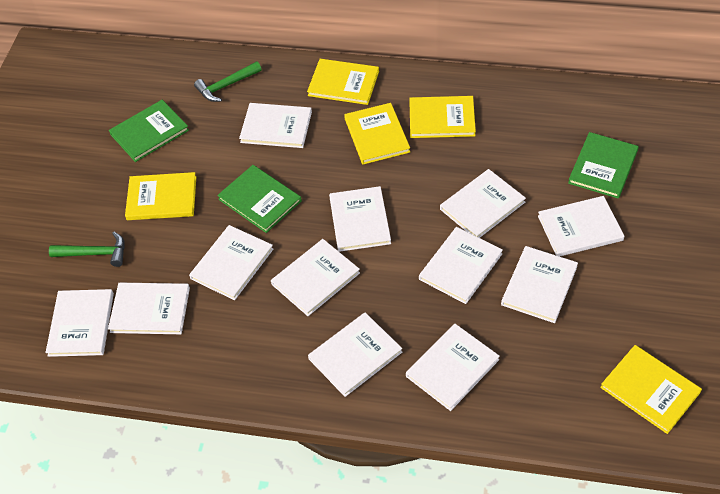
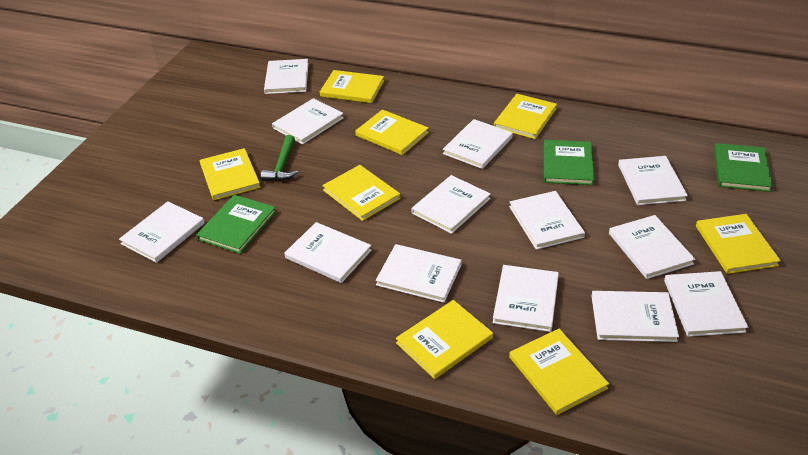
green hammer: [49,232,125,267] [194,61,262,102] = 2 -> [261,135,298,181] = 1
white book: [46,289,114,357] [108,283,190,334] [189,225,273,300] [239,103,312,148] [271,239,360,316] [308,312,402,397] [329,186,391,252] [406,324,500,411] [419,227,503,304] [440,169,526,238] [501,246,578,323] [538,196,624,257] = 12 -> [119,201,205,263] [264,59,309,94] [272,98,344,145] [285,222,372,283] [376,244,462,303] [411,175,491,234] [443,119,513,169] [493,265,559,332] [509,191,585,250] [591,291,679,342] [609,215,695,279] [618,156,688,205] [664,271,748,337] = 13
yellow book: [125,172,196,220] [307,59,379,105] [344,103,410,164] [409,96,476,138] [600,345,702,434] = 5 -> [200,148,261,200] [320,70,384,103] [322,165,400,221] [355,109,429,155] [396,300,493,379] [494,94,557,139] [509,329,609,415] [696,214,781,274] = 8

